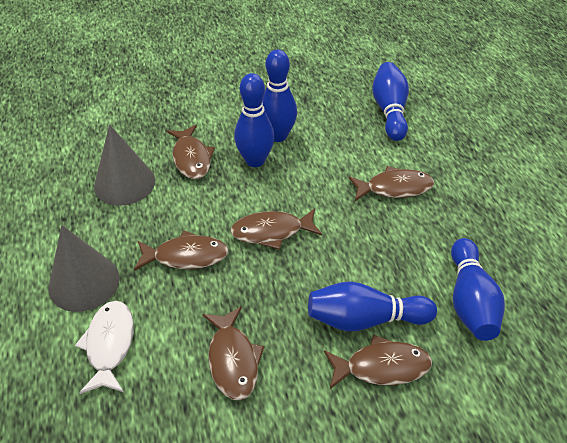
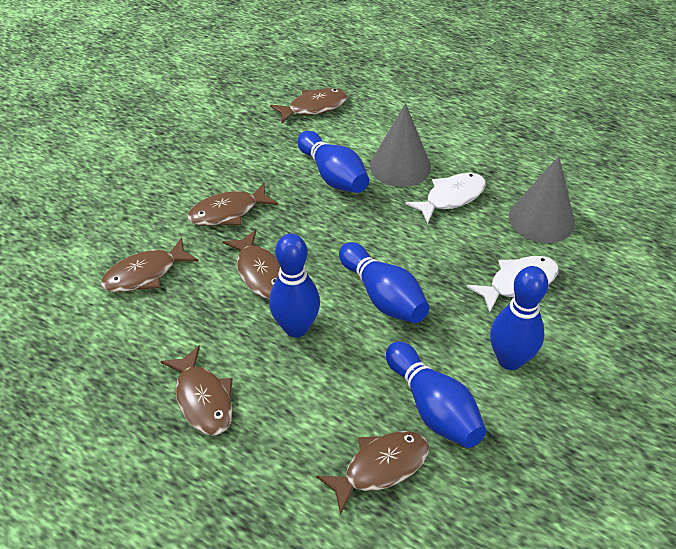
white fish: [75,301,134,394] = 1 -> [405,173,486,223] [467,256,559,312] = 2

